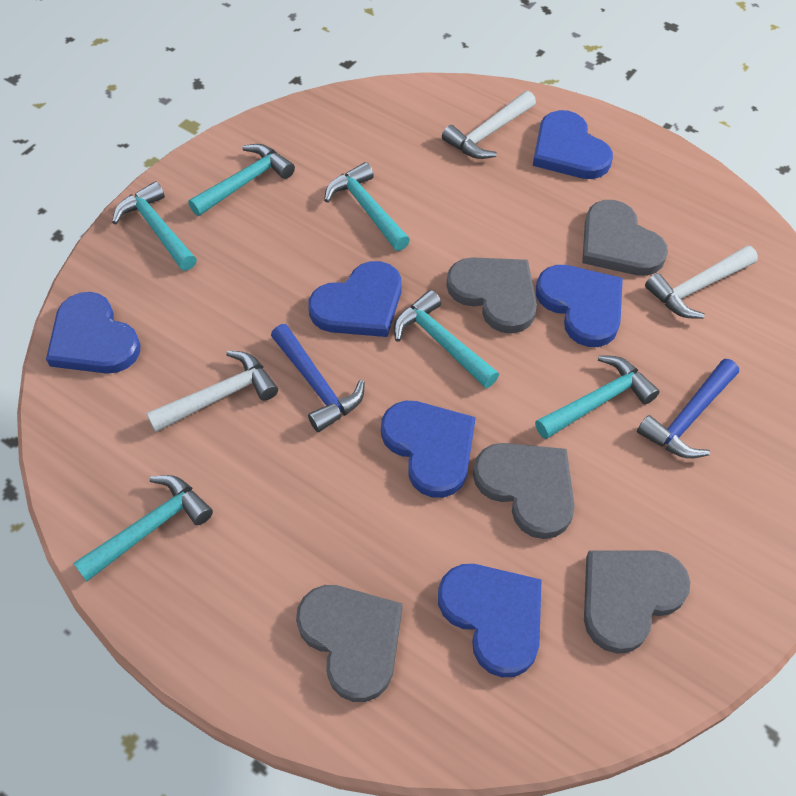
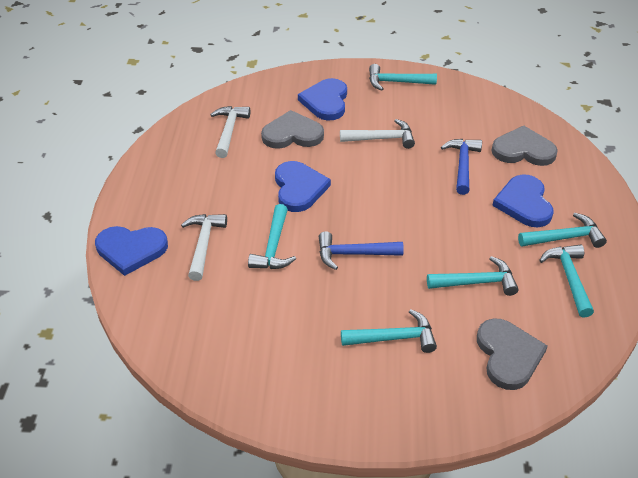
blue heart: [46,292,140,374] [308,261,401,337] [381,401,476,498] [438,564,542,677] [533,110,613,179] [536,265,623,347] = 6 -> [95,226,168,276] [275,161,331,212] [298,78,347,120] [492,174,554,227] = 4
grey heart: [296,585,403,702] [446,257,537,334] [473,443,575,539] [582,200,668,276] [584,550,690,654] = 5 -> [261,110,324,149] [477,318,548,390] [491,126,558,166] = 3

